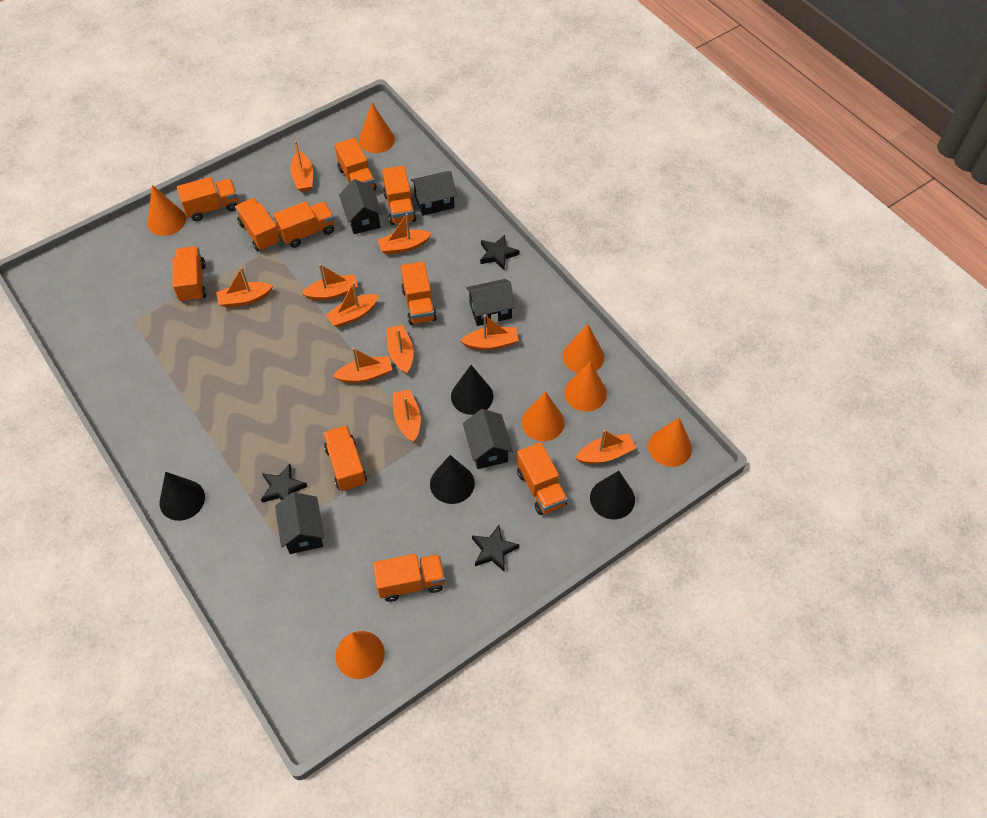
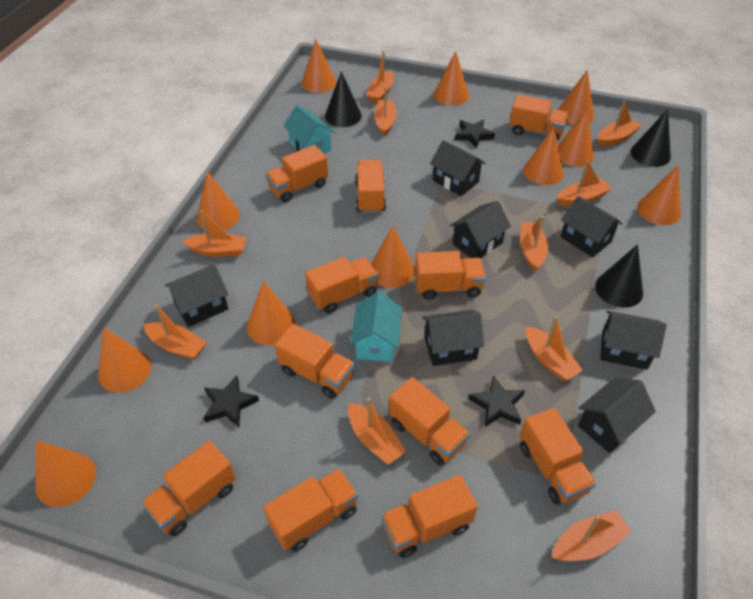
black cone: [159,472,205,521] [430,455,475,504] [451,365,493,415] [590,471,635,519] = 4 -> [325,71,362,127] [595,244,643,308] [630,109,671,167] = 3
black house: [275,492,324,554] [339,179,383,234] [411,171,457,216] [463,409,513,469] [466,279,515,326] = 5 -> [165,265,228,327] [422,310,484,366] [430,140,486,196] [450,201,511,258] [561,196,623,257] [578,378,656,453] [601,311,667,370] = 7
orange cone: [148,185,186,236] [336,631,385,679] [359,103,395,153] [521,391,565,441] [563,324,604,373] [564,362,607,412] [648,417,692,467] = 7 -> [35,441,96,507] [98,327,151,393] [197,171,240,230] [247,281,296,345] [302,39,336,93] [371,226,415,288] [434,51,469,106] [523,127,564,185] [558,70,594,125] [558,109,594,167] [637,165,681,225] = 11
orange truck: [172,246,207,303] [177,177,238,221] [235,198,281,251] [274,201,334,248] [323,425,367,492] [335,138,377,190] [373,554,445,602] [382,166,416,225] [401,262,437,325] [517,442,568,515] = 10 -> [141,440,236,536] [264,468,358,552] [265,145,328,202] [275,324,355,399] [305,257,379,314] [355,159,386,213] [382,475,478,558] [389,377,470,465] [415,251,486,300] [509,94,568,141] [520,408,596,505] = 11
turquoise house: none = 0 -> [283,105,335,153] [350,292,402,362] = 2

